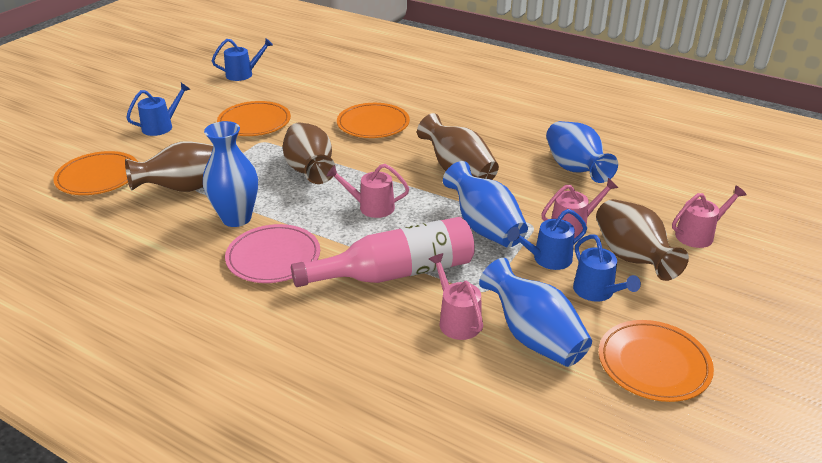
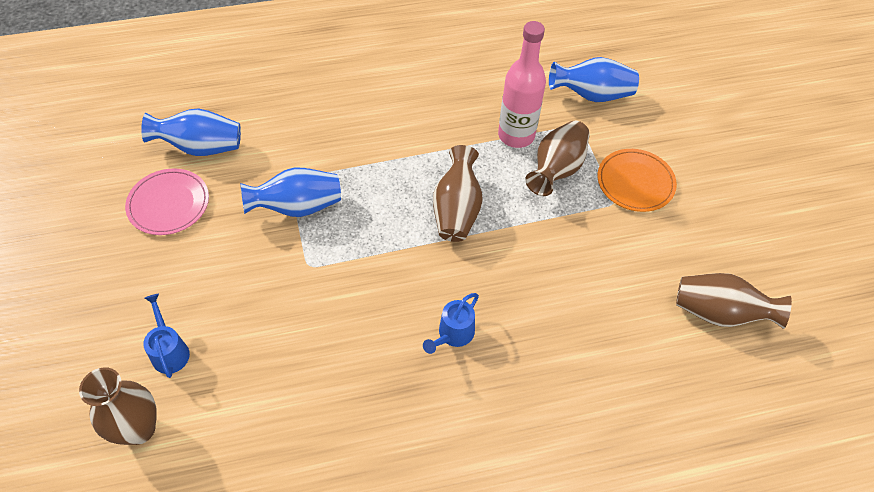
blue vase: [203,121,258,227] [443,161,528,247] [479,258,592,367] [546,121,618,183] = 4 -> [141,108,241,156] [240,168,341,217] [549,57,639,102] = 3
blue watering can: [126,83,190,136] [212,38,273,81] [507,209,587,270] [573,234,641,302] = 4 -> [143,294,190,378] [423,293,479,354] = 2
orange plate: [53,151,138,195] [217,101,291,136] [337,103,410,138] [599,320,714,402] = 4 -> [597,149,677,212] = 1
pink watering can: [326,164,409,218] [429,253,483,340] [541,178,618,239] [672,185,747,248] = 4 -> none = 0

